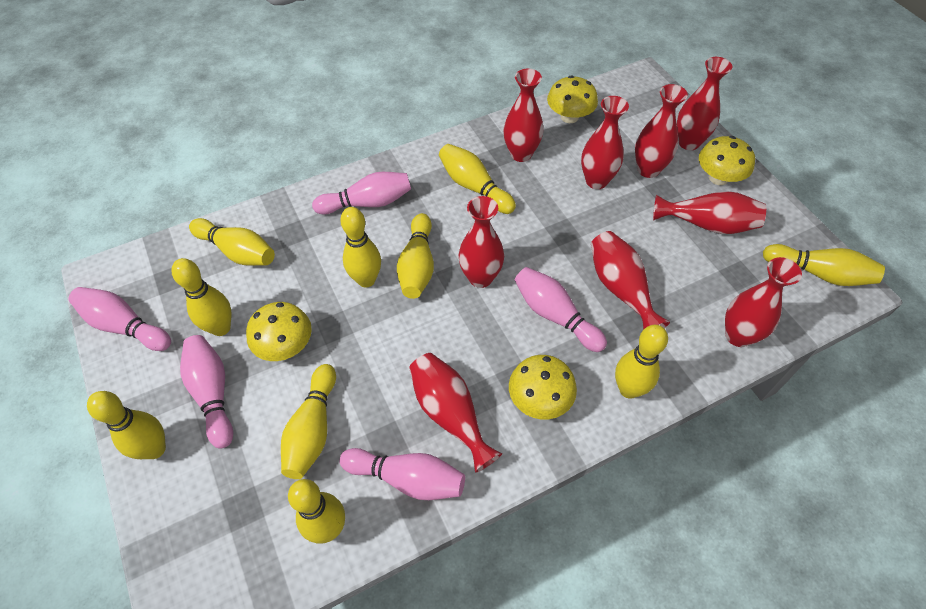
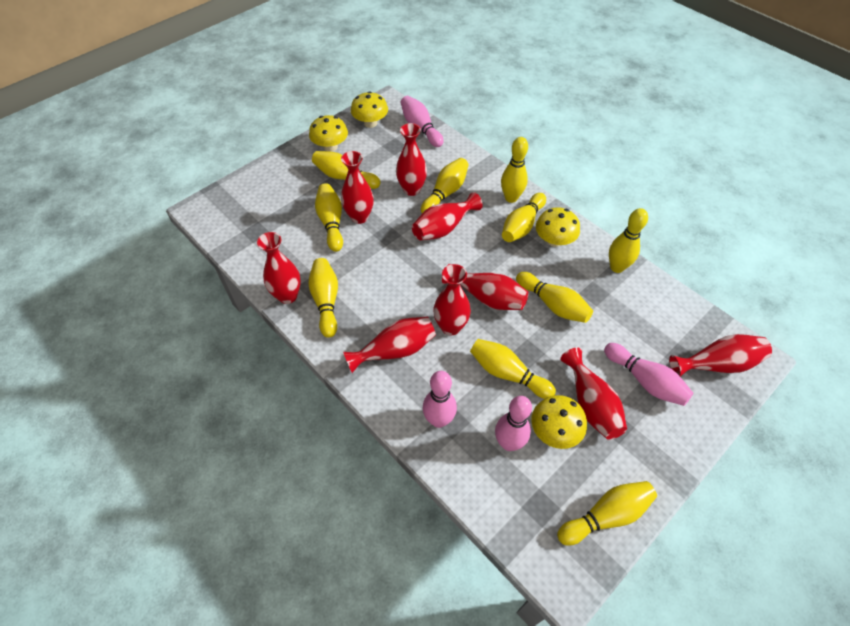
pink bowling pin: [69,287,171,351] [180,335,233,449] [312,172,411,214] [339,448,465,500] [515,267,607,352] = 5 -> [401,96,444,147] [423,371,457,428] [495,396,532,451] [604,343,693,406] = 4

